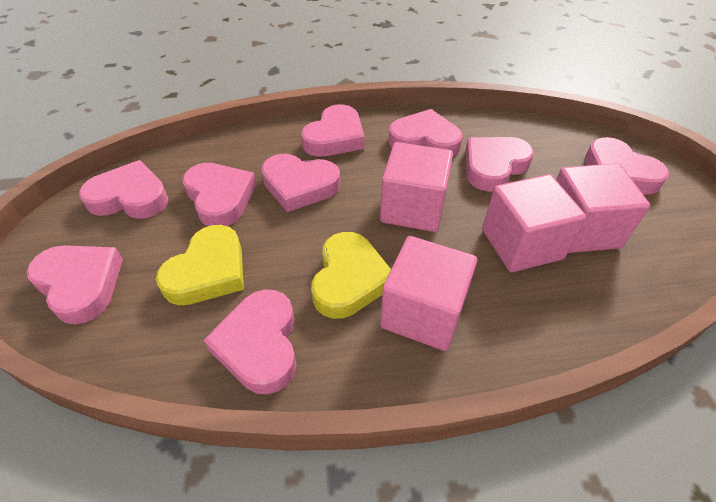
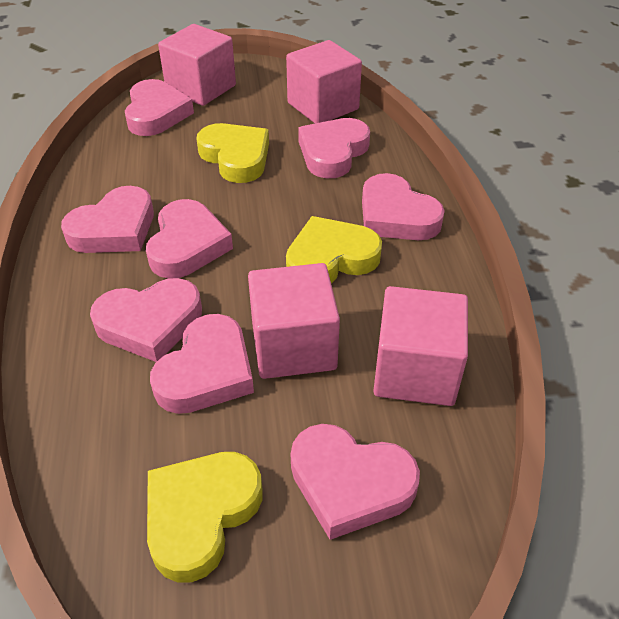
pink heart: [26,245,123,324] [79,160,169,219] [182,163,257,226] [204,289,297,394] [261,154,340,212] [301,104,365,157] [389,109,463,157] [465,137,534,192] [585,137,669,195] = 9 -> [61,186,154,253] [90,278,202,362] [125,79,194,136] [146,199,233,279] [150,314,254,414] [290,424,420,540] [298,118,370,178] [362,173,445,240] = 8
yellow heart: [156,225,244,305] [311,232,391,319] = 2 -> [147,452,262,582] [196,123,269,183] [286,216,382,284] = 3

